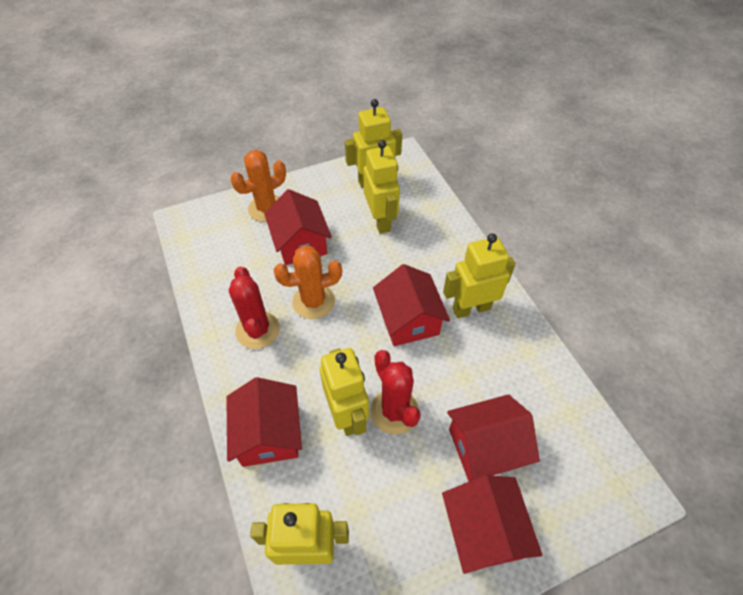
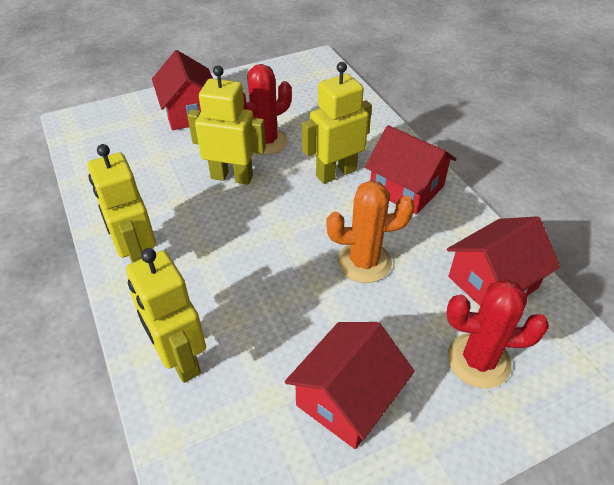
orange cactus: [230,150,286,222] [273,245,342,319] = 2 -> [326,180,415,283] = 1
red house: [226,377,302,467] [264,189,332,265] [373,264,450,346] [442,475,542,574] [447,394,540,481] = 5 -> [152,50,213,130] [285,322,415,449] [365,125,457,215] [447,216,560,306] = 4
yellow robot: [250,503,349,565] [320,348,369,436] [345,99,402,188] [363,140,400,234] [443,233,516,318] = 5 -> [87,144,156,263] [126,248,206,383] [187,65,266,185] [302,62,372,184] = 4

